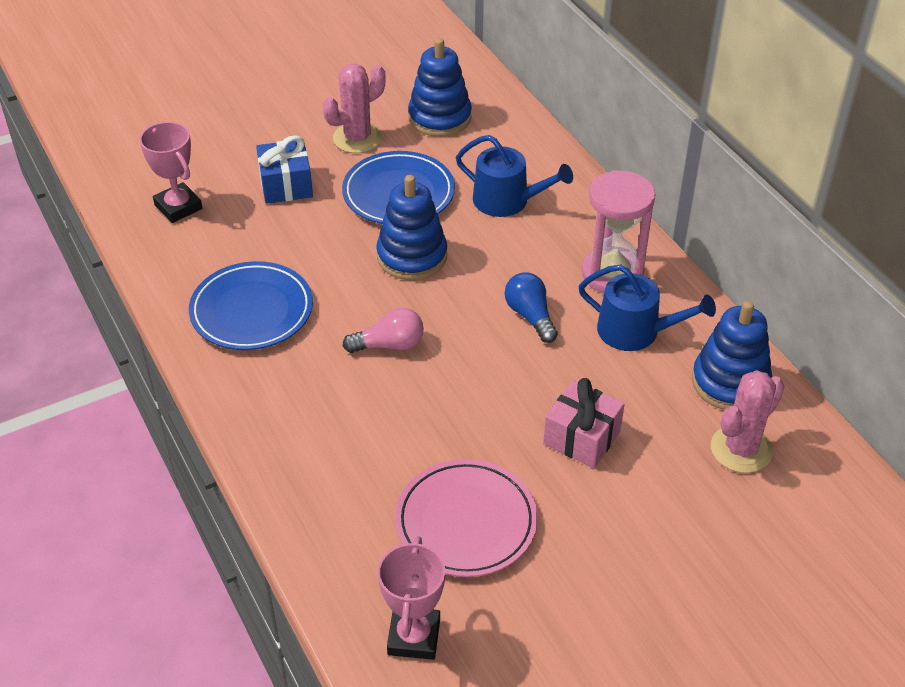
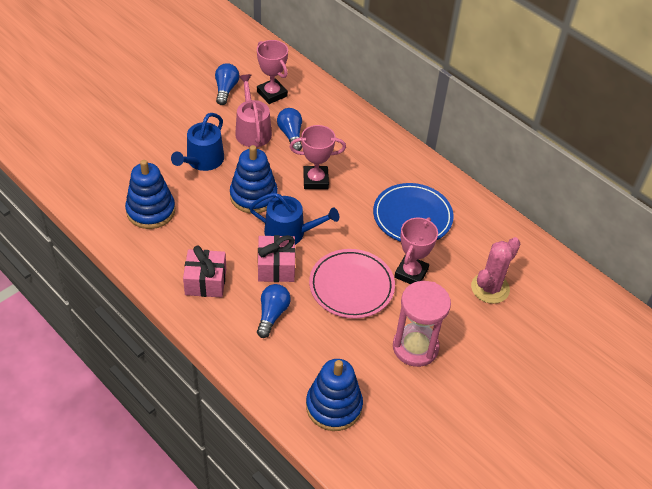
blue gift: [256,135,313,204] = 1 -> none = 0
blue light bulb: [505,272,558,343] = 1 -> [215,63,240,105] [257,284,291,338] [277,108,302,151] = 3
blue plate: [189,261,313,350] [342,151,455,224] = 2 -> [373,183,454,242] = 1
pink cactus: [323,64,386,153] [711,370,785,473] = 2 -> [471,237,521,304] = 1
pink gift: [543,378,624,468] = 1 -> [183,246,226,297] [258,235,296,282] = 2
pink light bulb: [343,307,424,353] = 1 -> none = 0
pink trophy: [139,122,202,223] [378,536,445,660] = 2 -> [257,40,288,104] [289,125,346,189] [394,217,438,284] = 3
pink watering can: none = 0 -> [235,74,272,147] = 1

